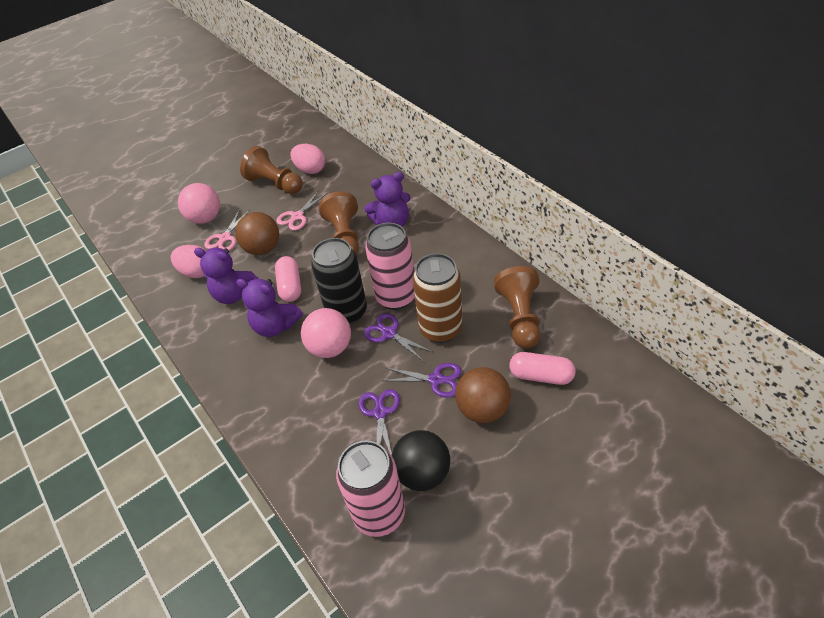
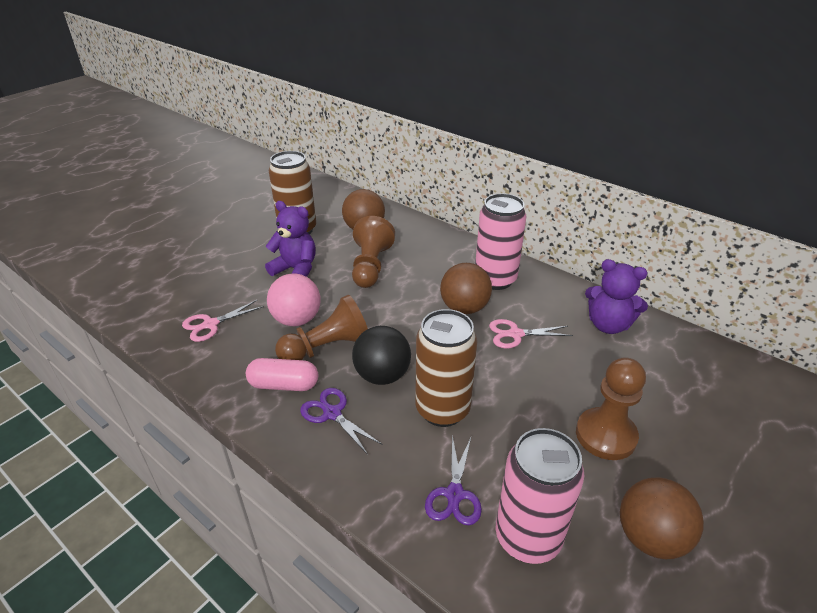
black can: [311,238,367,324] = 1 -> none = 0
brown ball: [235,212,279,255] [455,367,511,423] = 2 -> [342,189,385,229] [440,263,492,314] [620,477,704,559] = 3
brown can: [413,253,463,343] = 1 -> [269,151,316,234] [415,309,478,427] = 2
pink ball: [178,183,220,224] [301,308,351,358] = 2 -> [267,273,320,326] = 1
pink capsule: [275,256,301,302] [509,352,576,385] = 2 -> [246,358,318,391] = 1
pink egg: [170,245,207,278] [290,144,325,174] = 2 -> none = 0
purple scissors: [359,389,400,455] [364,313,432,361] [382,363,462,398] = 3 -> [300,388,383,455] [425,435,482,525] = 2
purple teddy bear: [194,248,259,304] [236,279,303,337] [364,172,410,227] = 3 -> [265,201,316,277] [585,259,648,334] = 2

